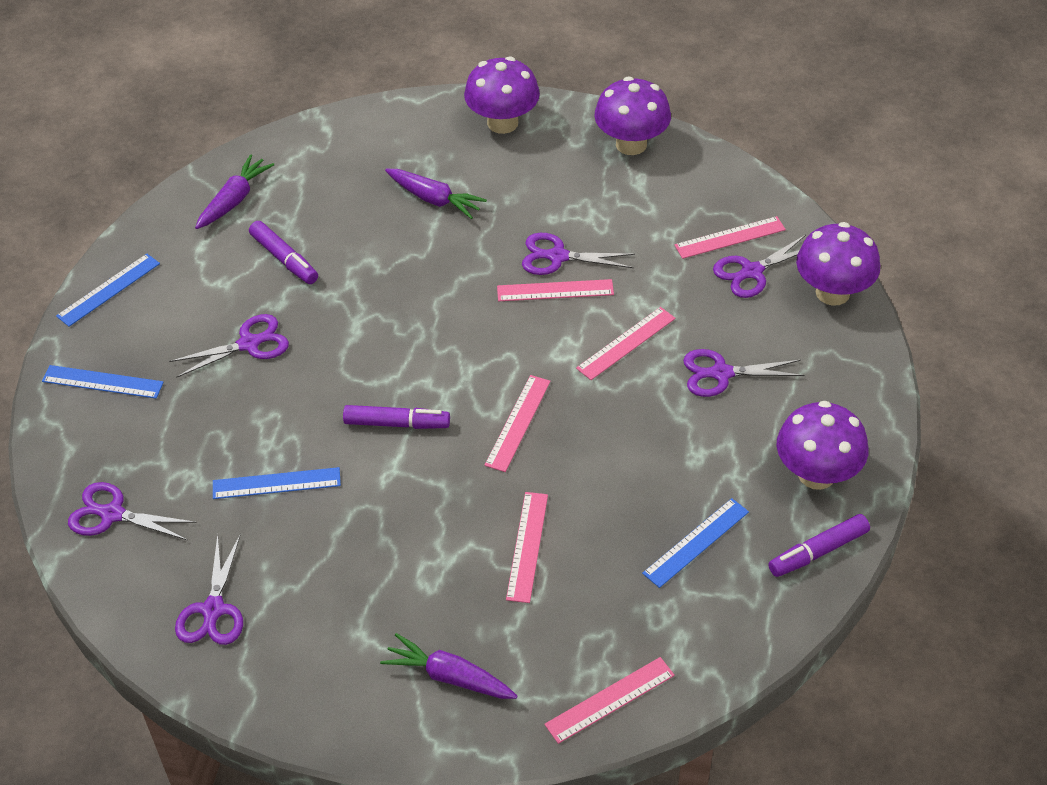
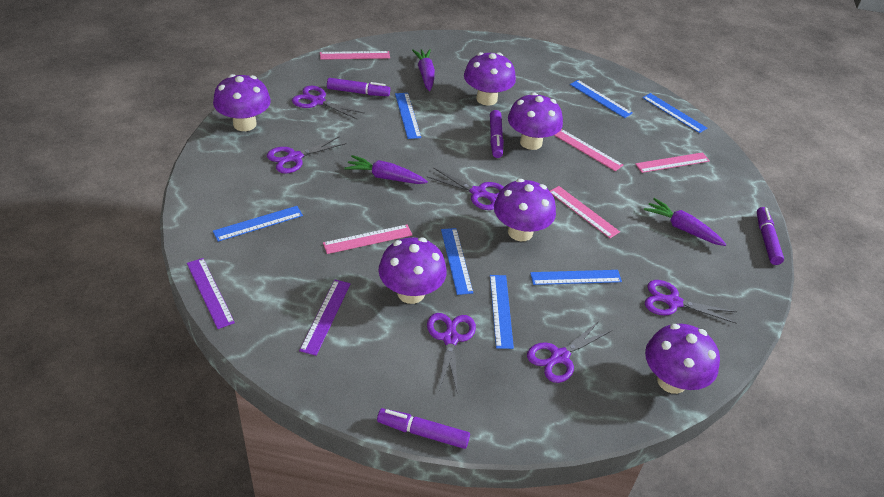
blue ruler: [42,365,164,399] [56,254,160,327] [213,467,341,499] [642,498,749,588] = 4 -> [213,206,303,242] [395,93,421,139] [441,228,473,295] [490,275,514,349] [530,270,622,285] [570,80,633,118] [642,93,707,133] = 7
pink ruler: [484,375,551,472] [497,279,614,301] [506,492,548,603] [544,657,675,744] [576,307,676,380] [674,216,786,259] = 6 -> [320,51,390,60] [323,224,412,254] [550,186,620,238] [554,129,623,171] [635,152,710,173] = 5
purple marker: [249,221,318,284] [343,405,450,429] [769,514,870,577] = 3 -> [327,78,390,96] [377,408,470,449] [490,110,504,158] [757,207,784,265] = 4
purple mushroom: [464,56,540,134] [594,77,671,155] [777,401,868,490] [796,222,880,306] = 4 -> [213,74,271,131] [378,237,447,304] [464,52,516,106] [494,179,556,241] [508,93,563,150] [645,324,720,394] = 6
purple ruler: none = 0 -> [187,258,235,329] [299,280,351,356] = 2

